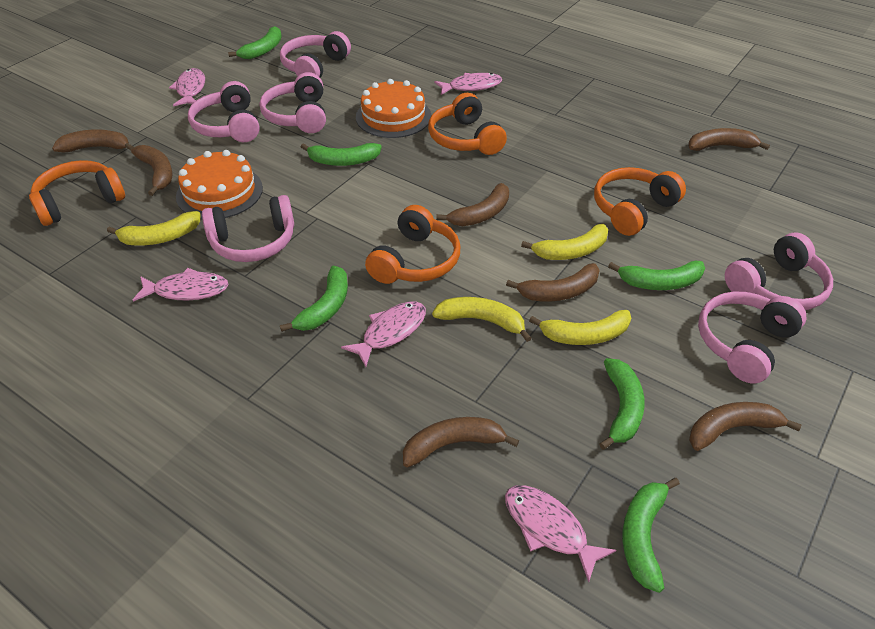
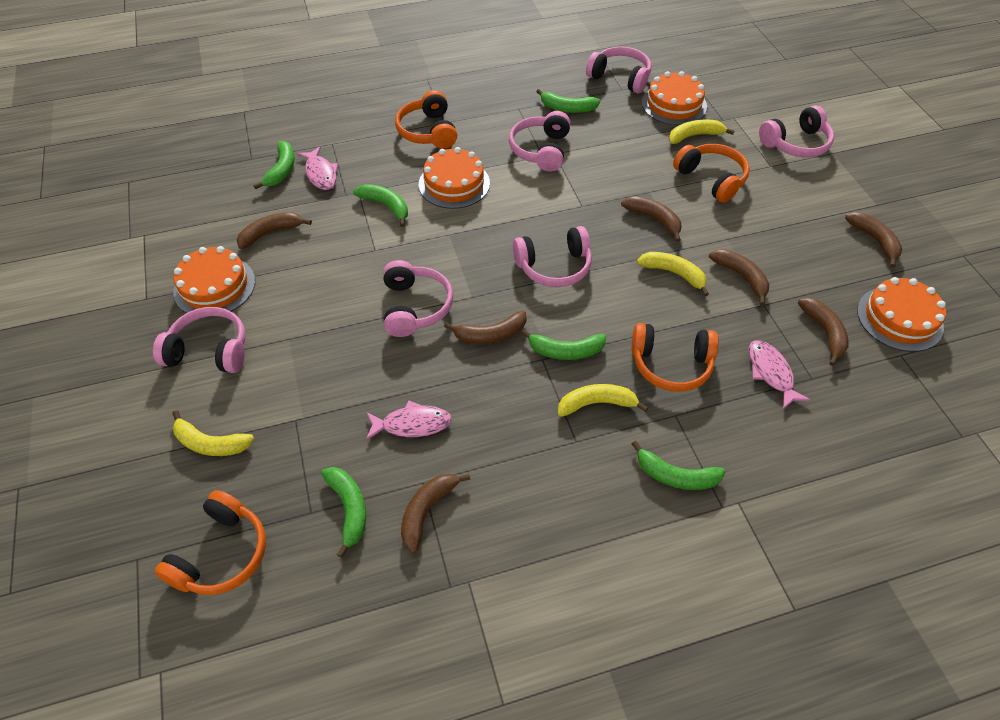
orange cake: [176,150,263,219] [356,79,431,138] = 2 -> [173,246,255,317] [419,147,490,209] [642,71,707,125] [857,277,946,352] = 4
pink fish: [133,268,229,302] [169,68,205,106] [341,302,426,367] [434,73,502,95] [505,485,616,582] = 5 -> [297,147,338,190] [366,400,452,440] [749,340,810,409] = 3

